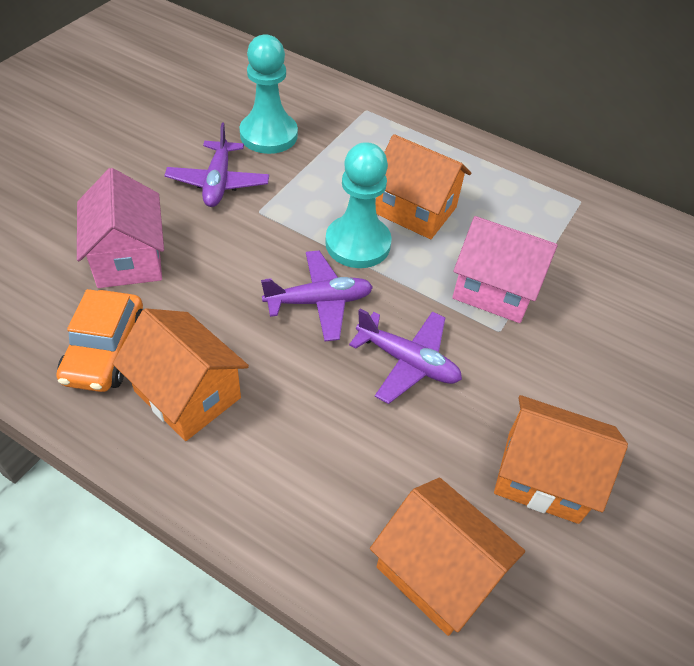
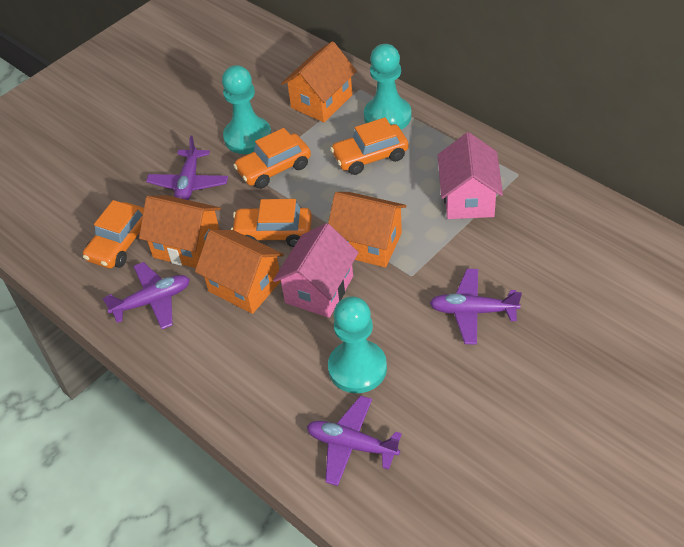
orange car: [57,289,143,392] = 1 -> [83,200,144,269] [231,199,312,247] [233,128,311,189] [330,117,409,175] = 4
purple plane: [164,123,269,207] [261,250,373,342] [349,309,462,404] = 3 -> [103,262,190,329] [146,136,228,200] [307,396,402,486] [430,269,522,345] = 4
turquoise pawn: [239,34,298,154] [325,142,392,268] = 2 -> [222,65,271,154] [328,297,387,393] [364,44,412,130] = 3

